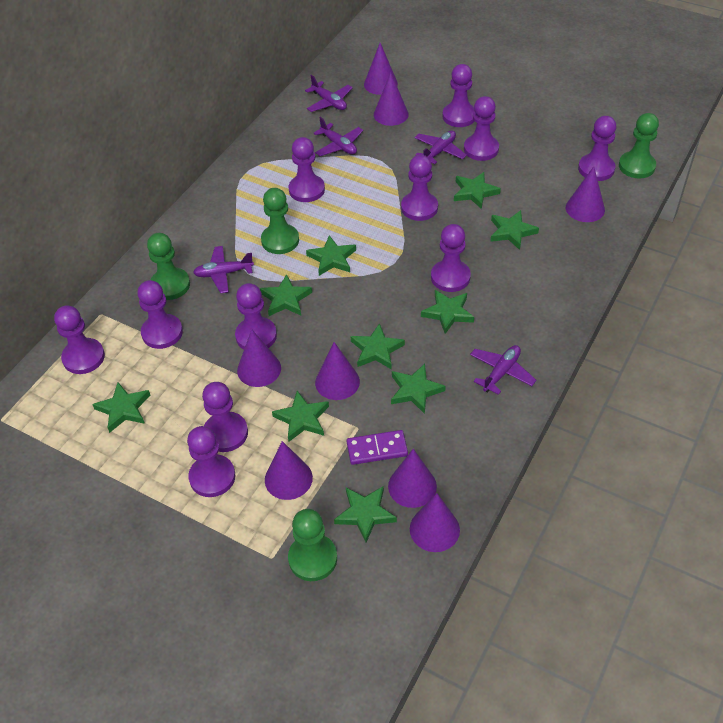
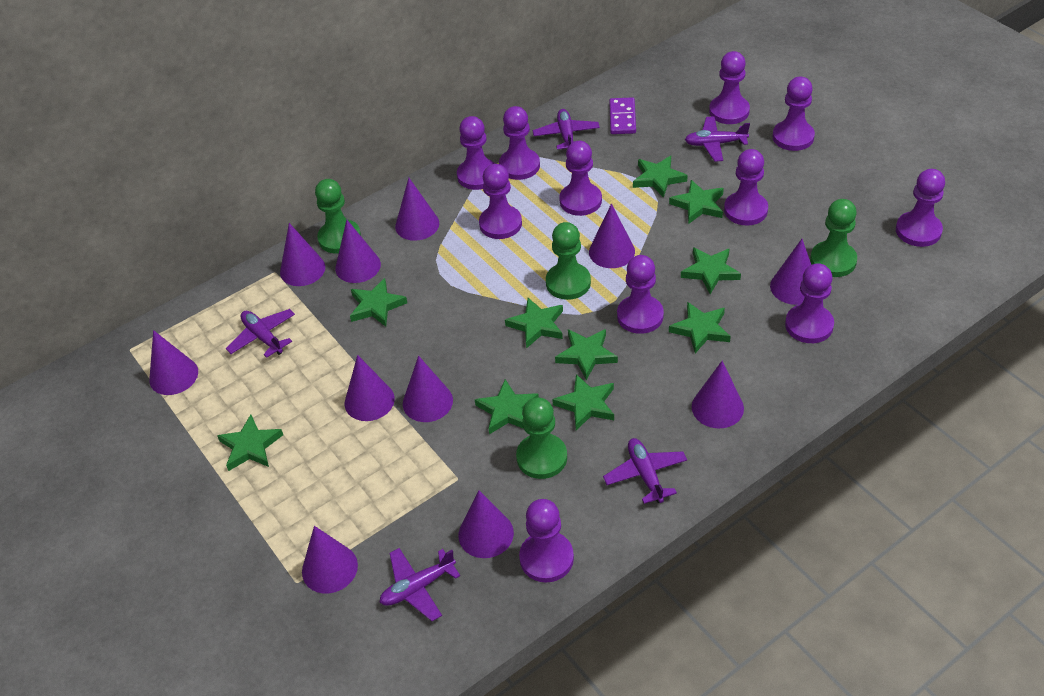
purple cone: [237,329,281,387] [265,441,313,500] [315,342,360,400] [364,43,398,95] [374,72,409,126] [388,449,437,508] [410,493,460,552] [566,166,605,222] = 8 -> [149,330,198,395] [280,223,325,286] [302,526,358,594] [335,220,381,283] [345,355,395,421] [395,178,439,241] [403,356,453,422] [459,490,514,558] [589,204,635,268] [692,361,744,428] [770,239,811,305] = 11

